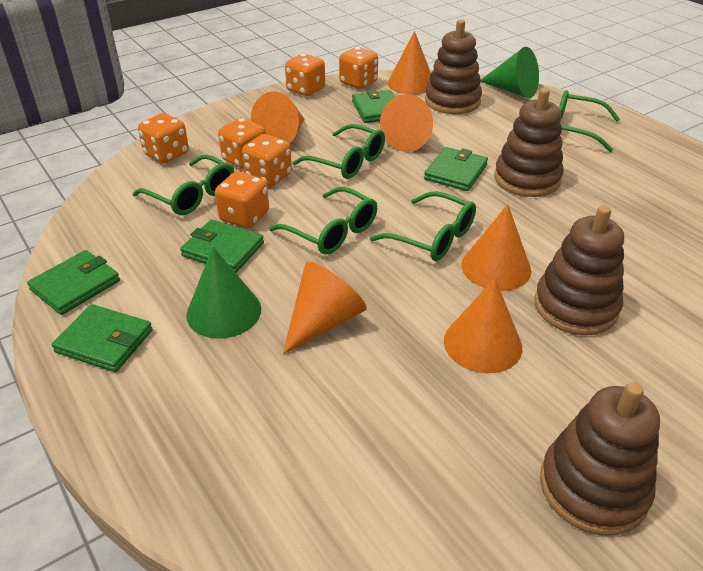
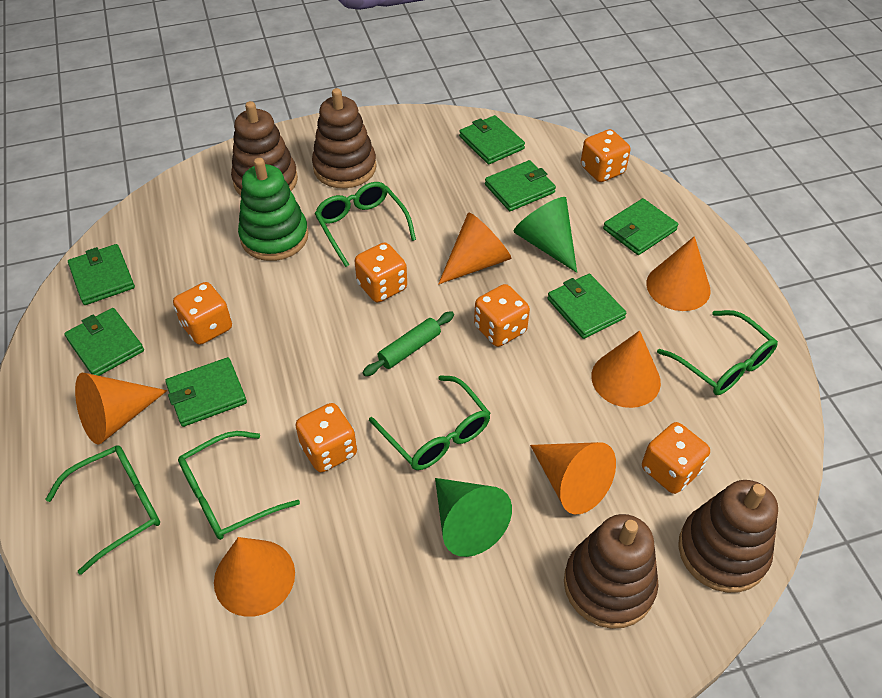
green rolling pin: none = 0 -> [363,311,454,376] = 1
green stacking toy: none = 0 -> [238,158,309,261] = 1
green wallet: [27,250,120,315] [52,304,153,372] [180,219,264,273] [352,89,395,123] [424,147,488,191] = 5 -> [64,308,144,376] [68,244,135,305] [165,357,247,427] [459,115,525,164] [485,160,556,211] [548,274,626,339] [603,198,678,255] = 7

